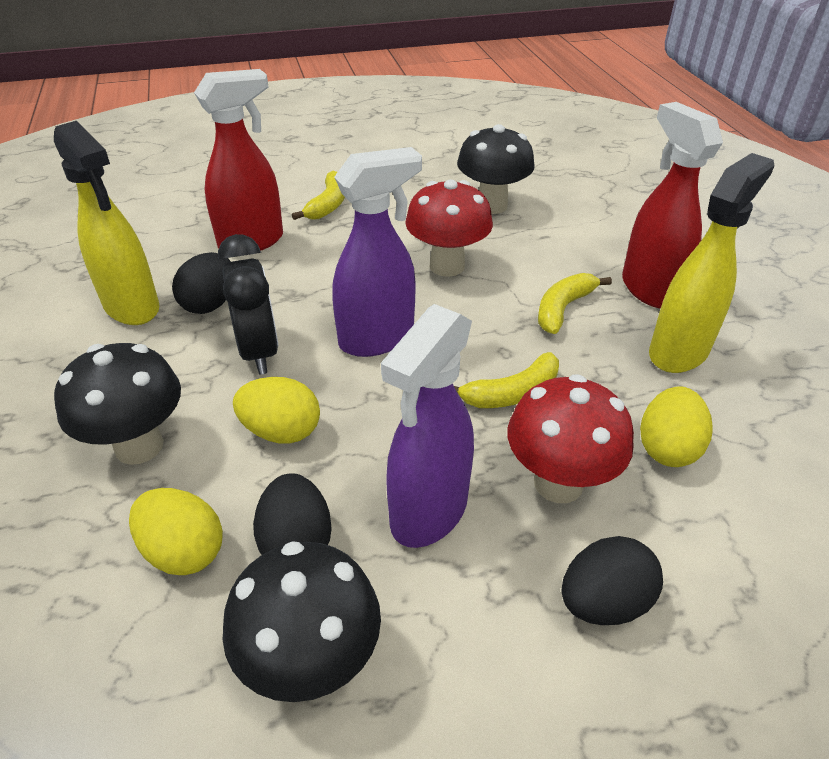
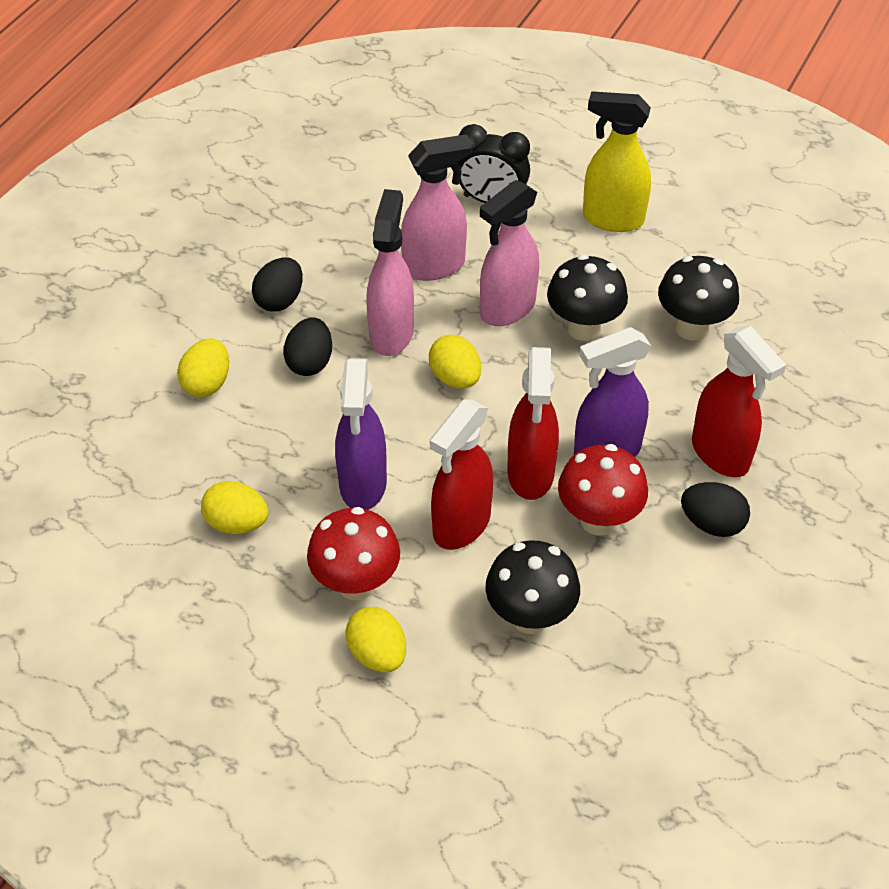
pink spray bottle: none = 0 -> [366,189,414,356] [401,134,473,281] [480,180,539,326] = 3
red spray bottle: [194,69,283,251] [622,102,723,309] = 2 -> [430,400,493,550] [507,347,559,500] [692,326,786,477] = 3
yellow banana: [292,171,345,220] [454,352,559,408] [538,273,612,334] = 3 -> none = 0
yellow egg: [129,488,223,575] [233,377,320,444] [640,386,713,467] = 3 -> [177,338,229,397] [201,481,269,534] [346,607,406,672] [429,335,481,389] = 4
yellow spray bottle: [54,121,159,325] [649,153,775,373] = 2 -> [583,91,651,232] = 1

